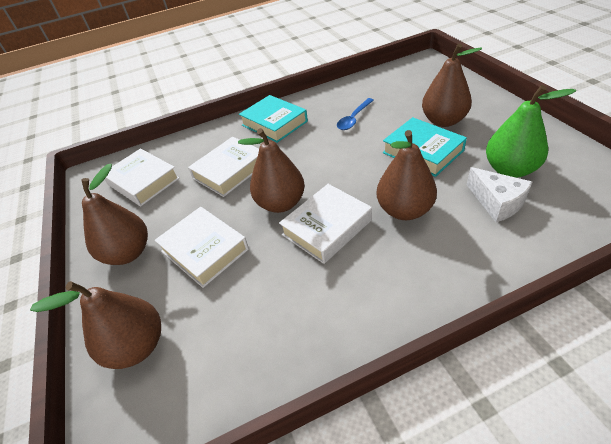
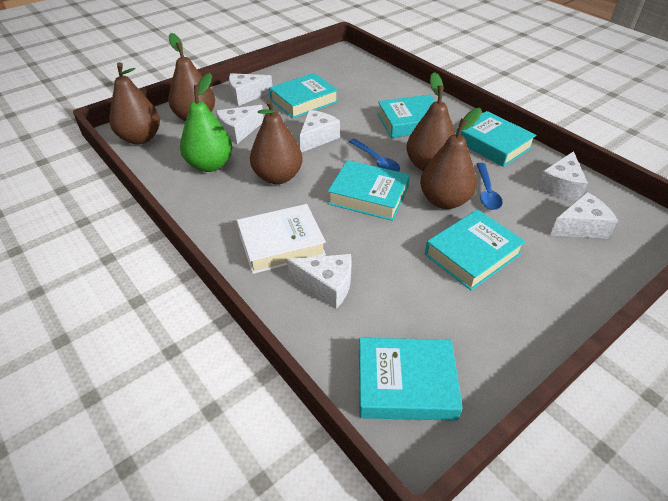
blue spoon: [337,98,374,130] = 1 -> [349,139,400,172] [477,163,503,210] = 2
turquoise book: [239,95,308,143] [383,117,467,177] = 2 -> [269,73,338,118] [328,160,410,221] [359,338,463,421] [377,95,436,138] [425,209,526,291] [456,111,536,167] = 6
white book: [104,148,180,207] [155,207,249,288] [188,137,259,197] [279,184,372,264] = 4 -> [237,204,326,274] = 1
white cheese: [467,167,532,222] = 1 -> [216,105,264,144] [229,73,272,106] [287,254,352,309] [299,110,340,152] [537,151,588,201] [550,192,618,239] = 6

